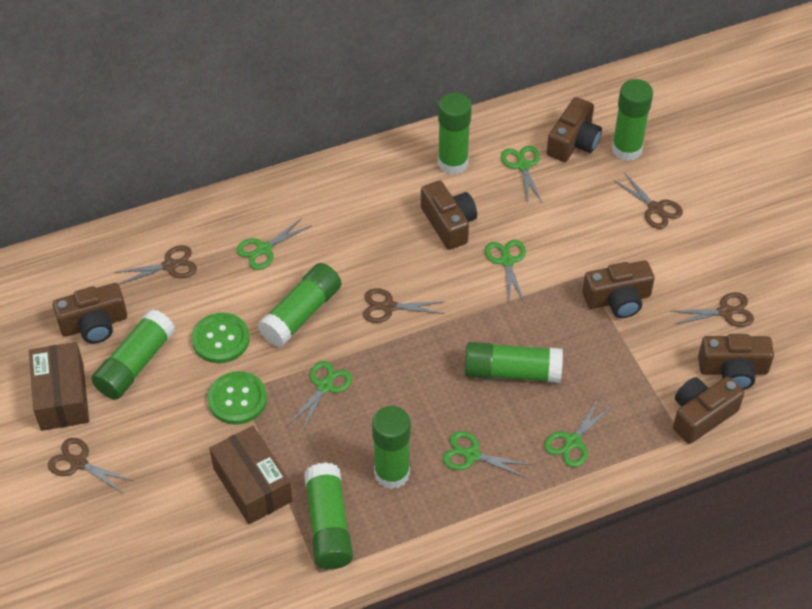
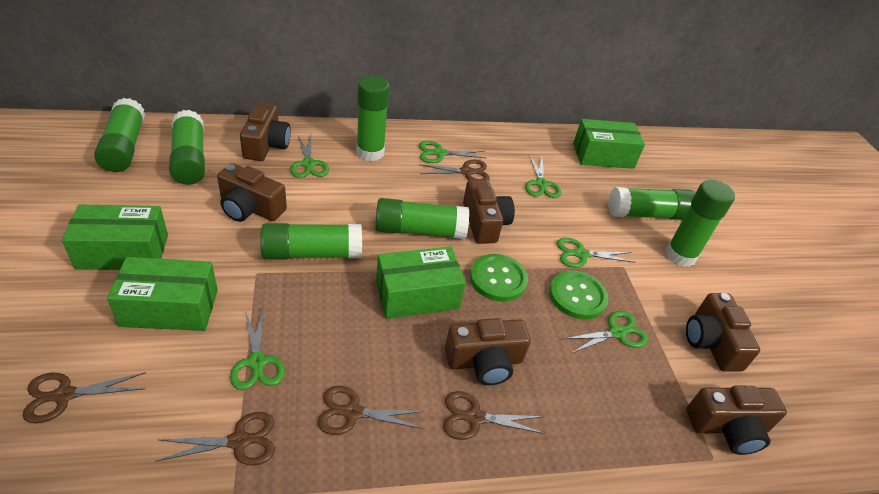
brown box: [29,342,89,431] [209,426,292,524] = 2 -> none = 0
green box: none = 0 -> [62,204,168,270] [107,257,218,331] [376,247,466,319] [573,119,645,169] = 4

